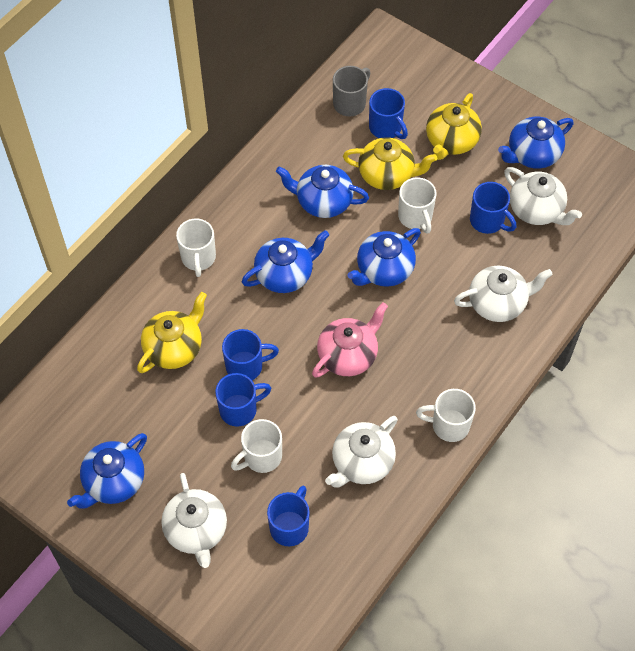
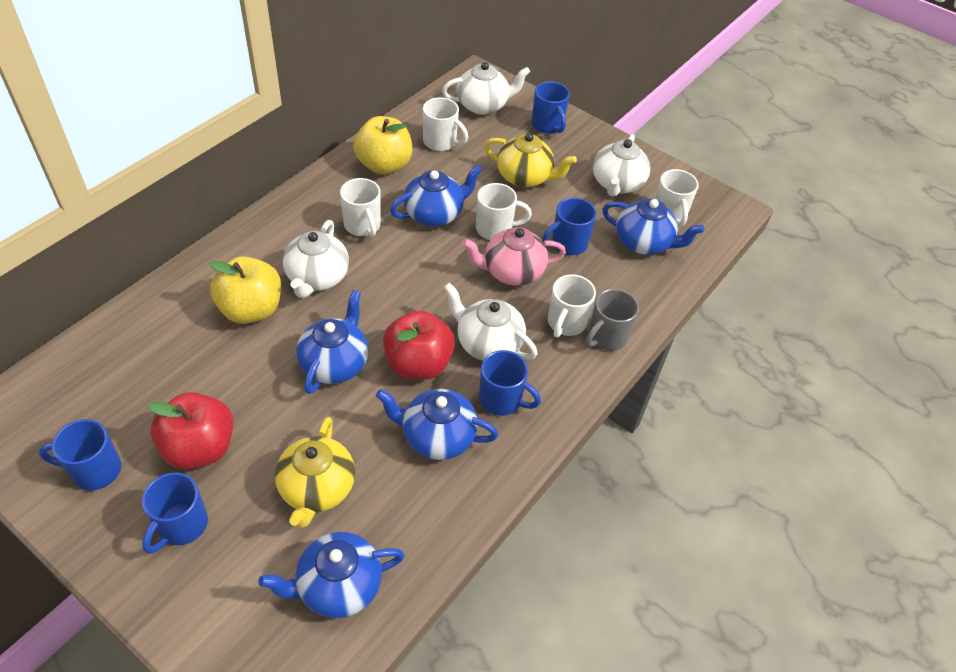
red apple: none = 0 -> [148,392,233,470] [383,311,455,380] = 2
white mug: [176,218,216,277] [231,419,282,473] [398,177,437,234] [416,389,476,442] = 4 -> [340,178,381,237] [423,97,468,151] [476,183,532,240] [548,274,596,337] [655,169,699,227] = 5
yellow apple: none = 0 -> [209,256,281,324] [353,116,412,175] = 2
yellow teapot: [137,292,207,373] [343,137,437,190] [426,93,482,160] = 3 -> [275,417,355,528] [484,133,577,188] = 2

